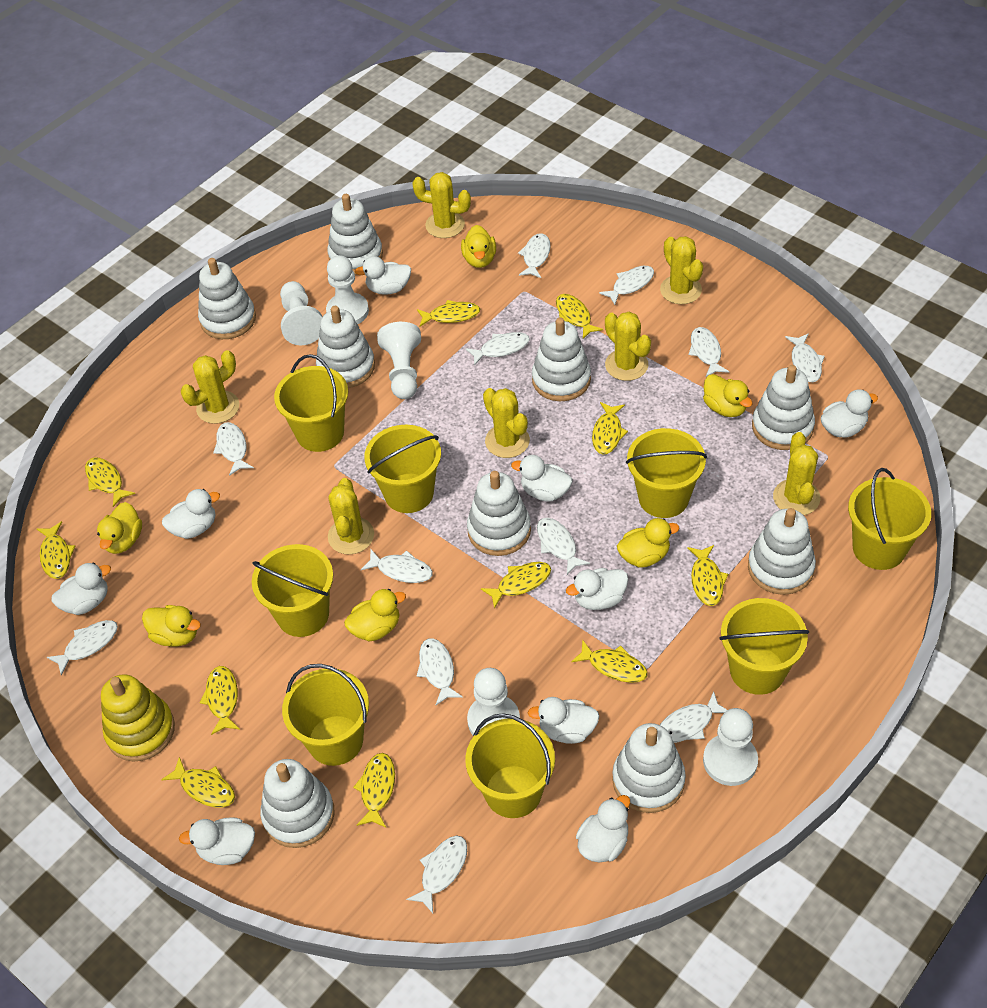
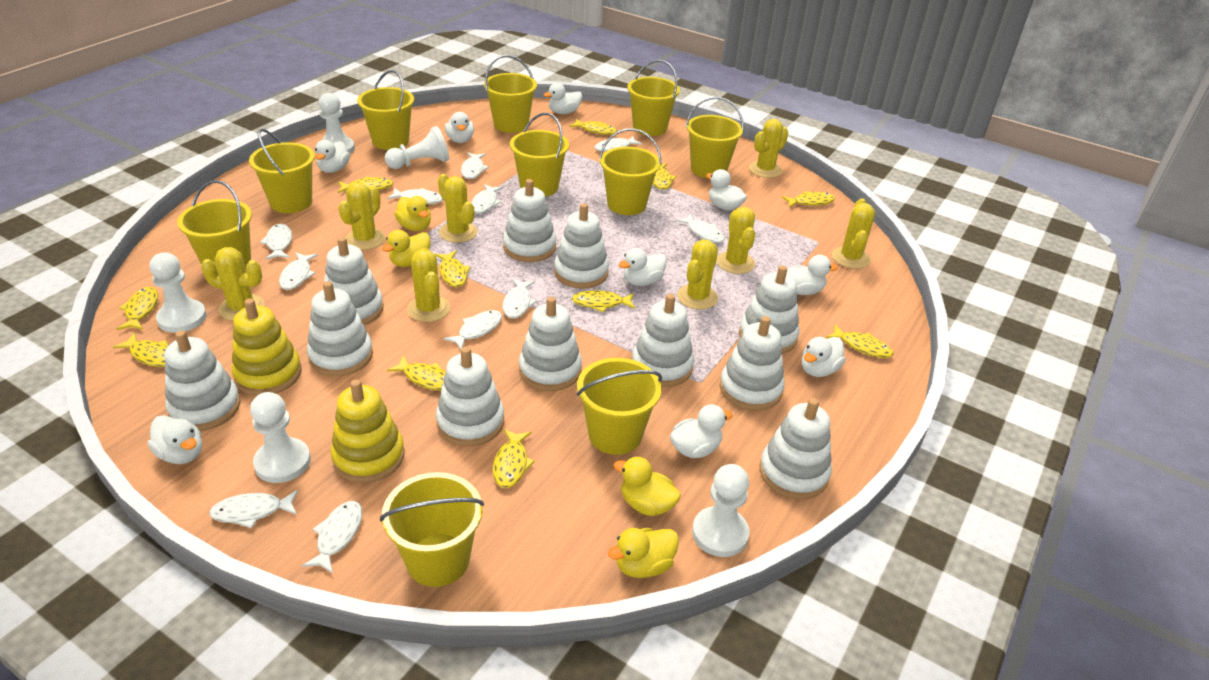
white fish: [47,620,118,675] [213,422,254,476] [361,550,433,583] [406,835,467,913] [417,638,463,705] [466,332,530,366] [518,233,551,278] [537,518,590,575] [599,266,654,305] [660,691,727,743] [689,327,729,377] [785,333,825,382] = 12 -> [209,490,298,528] [260,224,292,260] [279,252,318,290] [302,501,362,574] [387,188,443,204] [444,310,502,349] [461,153,489,179] [471,184,503,214] [502,279,537,318] [595,136,642,152] [676,214,724,243] = 11
white stacking toy: [198,258,256,339] [260,759,335,848] [316,306,375,388] [327,194,383,275] [467,471,531,556] [532,317,591,401] [612,723,686,813] [748,508,816,595] [752,365,815,450] = 9 -> [165,331,241,431] [307,281,373,376] [323,237,384,325] [436,347,504,446] [503,179,556,262] [519,297,582,391] [554,203,609,289] [632,294,694,387] [720,316,785,411] [739,265,799,354] [760,398,832,500] = 11
yellow bucket: [252,544,333,637] [274,354,348,452] [282,664,369,766] [364,425,441,513] [465,713,555,818] [626,428,707,518] [720,598,809,695] [848,468,931,570] = 8 -> [177,180,252,268] [249,129,315,213] [357,70,414,150] [380,472,484,587] [484,55,537,133] [510,113,569,197] [577,358,662,455] [599,128,661,215] [627,60,680,136] [686,97,744,178] = 10
yellow cactus: [181,350,239,424] [328,478,374,555] [412,172,471,238] [483,388,530,458] [605,312,651,381] [660,236,703,304] [773,432,820,515] = 7 -> [201,247,265,321] [338,182,385,250] [407,249,450,322] [438,174,478,243] [677,240,718,310] [716,207,755,274] [749,119,789,178] [832,198,875,269] = 8
yellow duck: [97,502,142,554] [142,605,201,647] [344,589,406,642] [461,225,496,268] [617,518,679,567] [703,374,753,417] = 6 -> [382,230,430,267] [395,196,431,231] [608,528,679,578] [614,457,681,516] = 4
yellow stacking toy: [101,674,175,761] = 1 -> [232,299,302,396] [330,379,405,483] = 2

